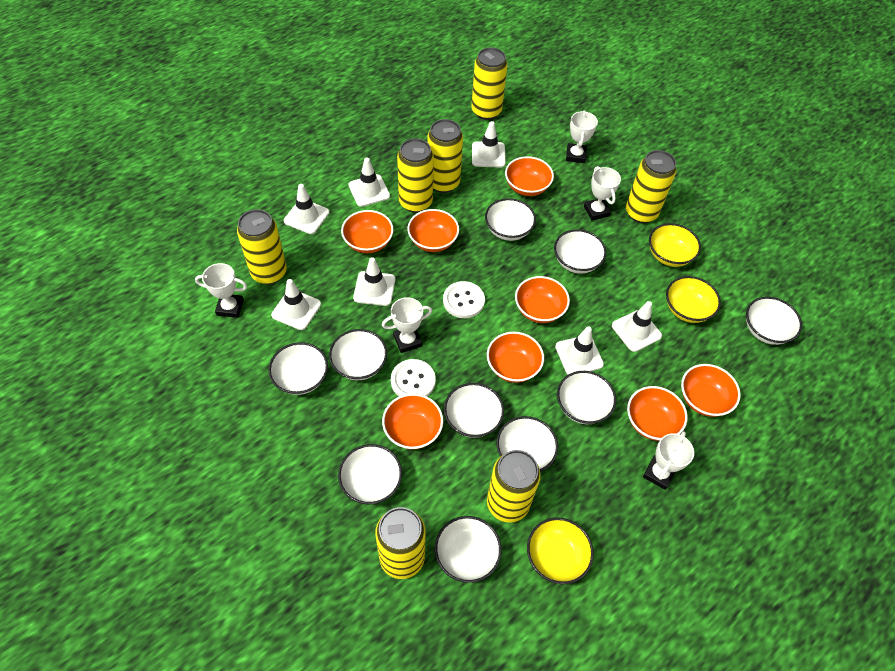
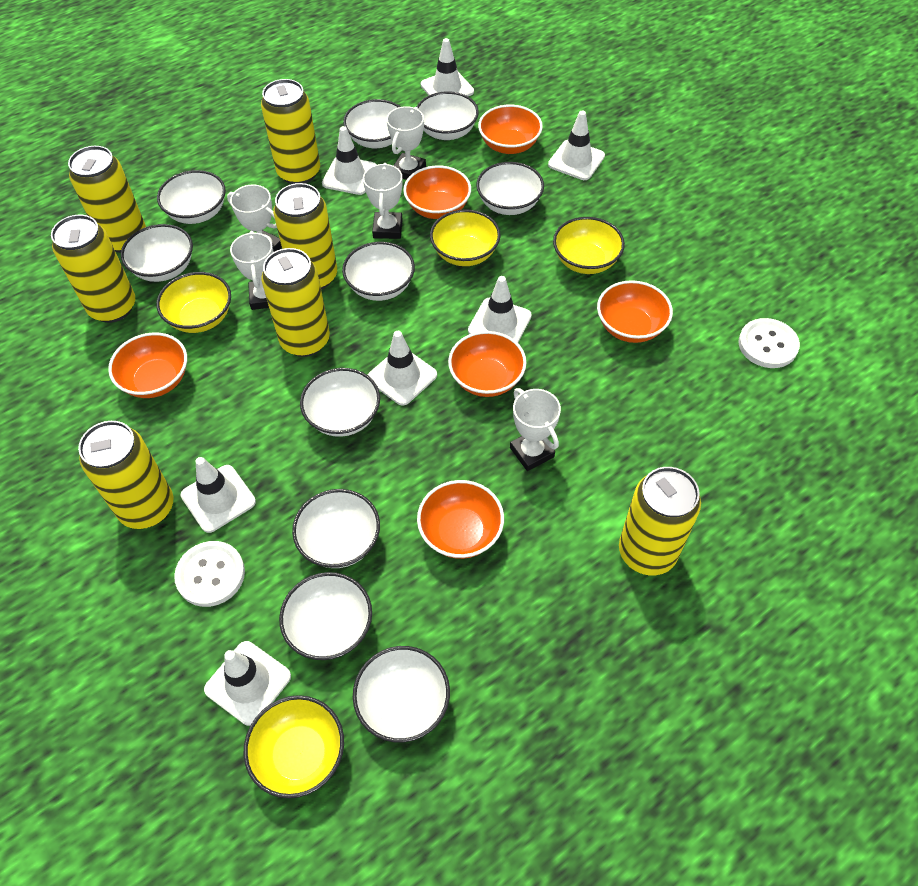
orange bowl: [341,210,394,253] [382,393,443,449] [407,209,459,252] [487,332,544,383] [505,156,554,196] [515,276,570,323] [627,386,688,441] [681,364,741,417] = 8 -> [108,332,187,398] [403,166,471,219] [417,480,504,559] [448,331,526,397] [478,105,543,154] [597,280,673,343] = 6
yellow bowl: [527,517,594,584] [649,223,701,267] [666,276,721,323] = 3 -> [156,272,231,333] [243,695,344,798] [430,209,501,266] [553,217,625,274] = 4

